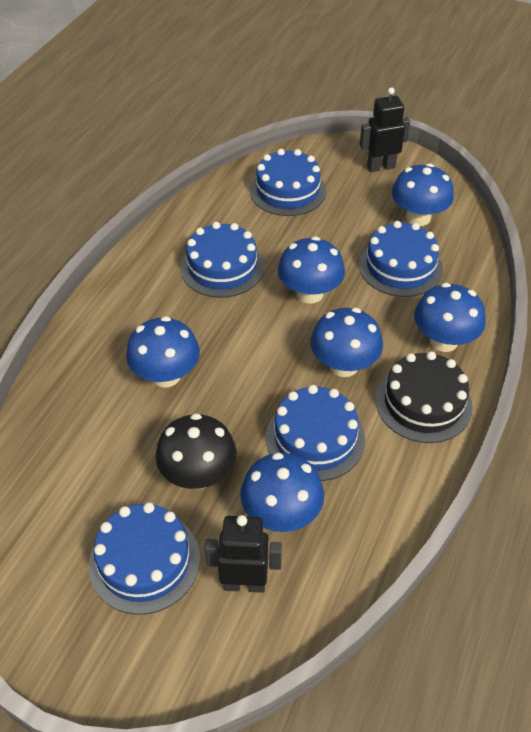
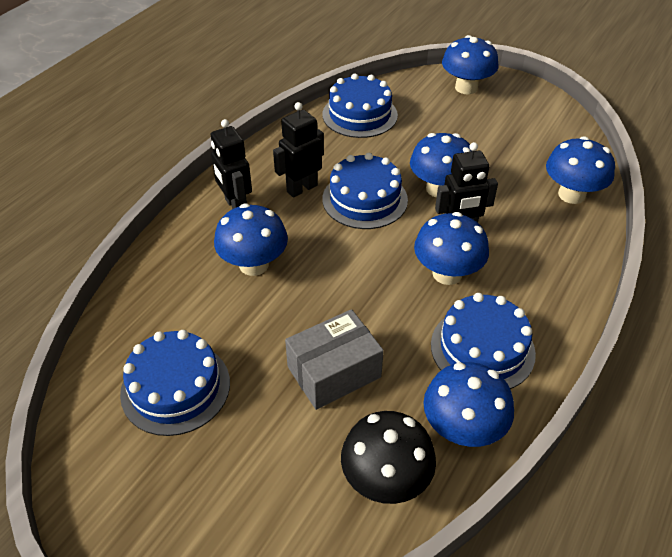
black cake: [376,351,473,443] = 1 -> none = 0
black robot: [205,515,282,593] [360,87,410,172] = 2 -> [210,119,252,209] [273,102,324,197] [435,142,498,223] = 3
blue cake: [89,502,200,615] [180,222,264,298] [250,149,326,216] [266,385,365,481] [359,221,443,297] = 5 -> [120,330,230,436] [322,153,408,229] [323,74,398,138] [431,293,536,389] = 4
grey box: none = 0 -> [285,309,384,410] = 1

